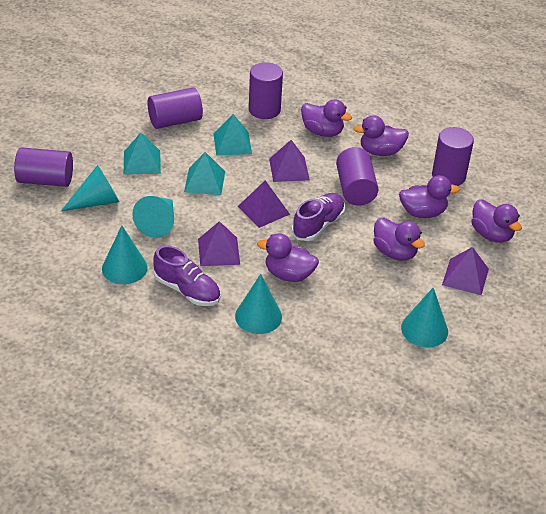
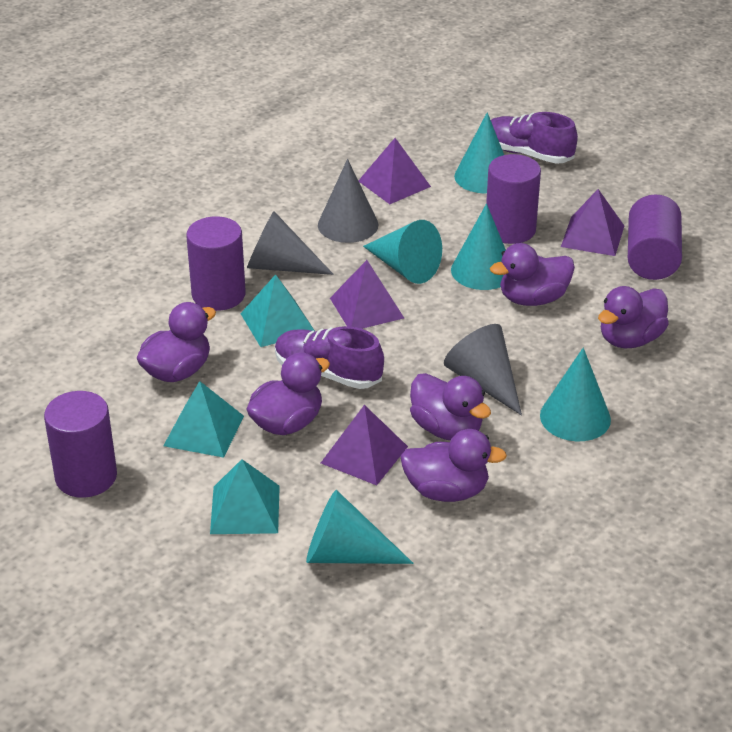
grey cone: none = 0 -> [247,211,334,275] [318,159,378,243] [444,324,522,416] = 3
purple cylinder: [14,147,73,187] [147,87,203,129] [249,62,283,119] [336,147,378,206] [432,127,474,186] = 5 -> [44,391,117,498] [186,216,246,311] [486,154,541,244] [628,195,682,280] = 4

